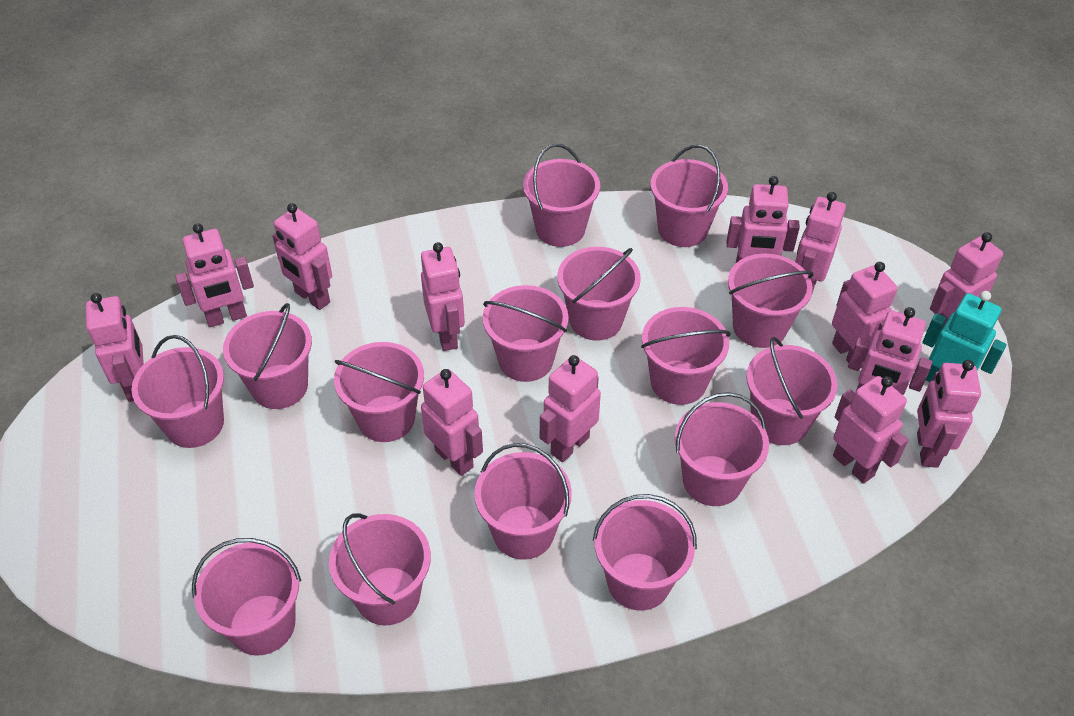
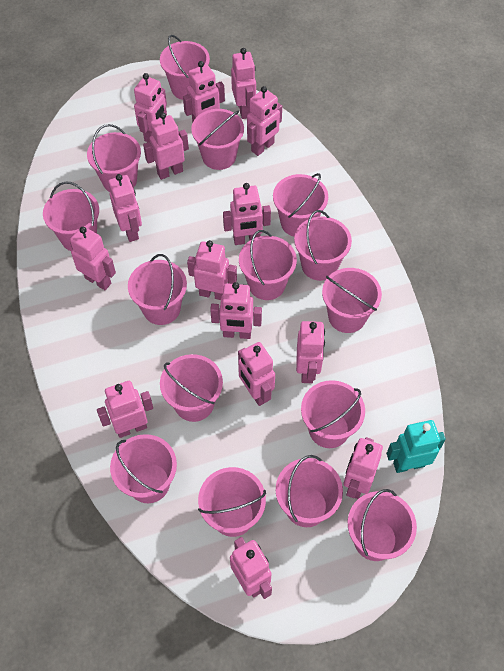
pink robot: [86,293,144,402] [175,223,254,327] [272,203,332,310] [421,242,465,351] [421,369,483,476] [540,355,601,462] [727,176,800,264] [795,192,846,296] [832,262,898,368] [833,376,908,484] [848,307,932,395] [917,360,981,468] [930,232,1003,329] = 13 -> [70,226,116,290] [97,381,153,438] [108,174,142,242] [134,73,167,142] [143,113,189,180] [183,61,225,123] [187,240,237,300] [210,282,262,339] [223,183,271,245] [230,537,272,599] [231,48,256,119] [238,342,275,406] [247,86,282,156] [296,321,325,383] [343,437,383,499] = 15

